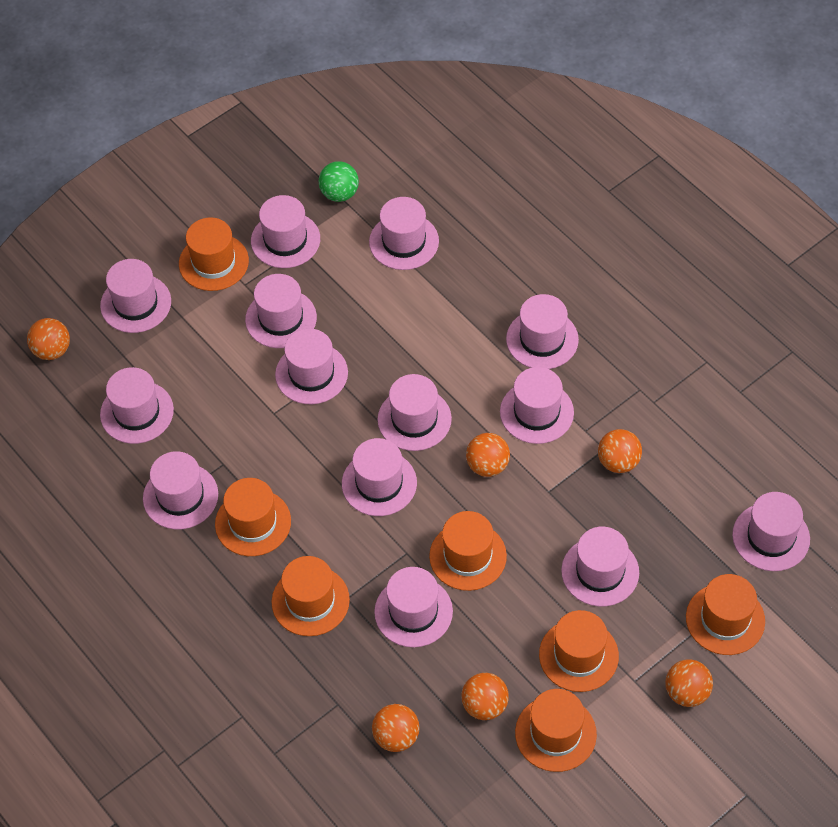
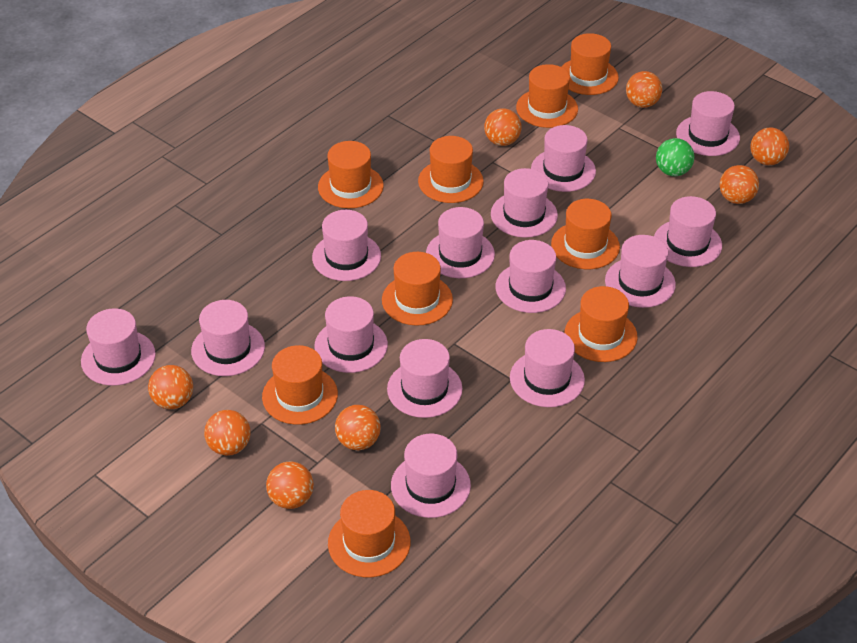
orange ball: [27,318,70,360] [372,704,420,752] [461,673,509,720] [466,433,510,477] [598,429,642,473] [665,659,713,707] = 6 -> [148,365,193,409] [204,410,251,456] [266,462,314,509] [335,405,381,450] [484,108,521,146] [626,71,662,108] [720,165,759,204] [750,127,789,165] = 8
orange hat: [179,217,249,291] [215,478,291,556] [272,556,350,636] [429,511,507,591] [515,689,597,772] [539,610,619,692] [686,574,765,655] = 7 -> [262,345,338,425] [318,141,384,208] [328,490,411,577] [382,252,453,326] [418,136,484,203] [516,64,578,128] [551,199,620,269] [561,33,619,95] [565,286,638,362] = 9

